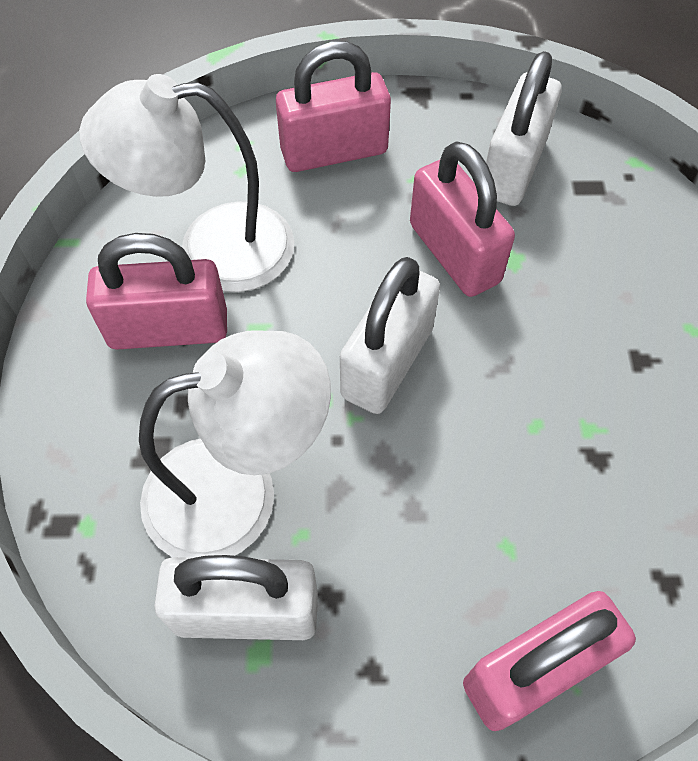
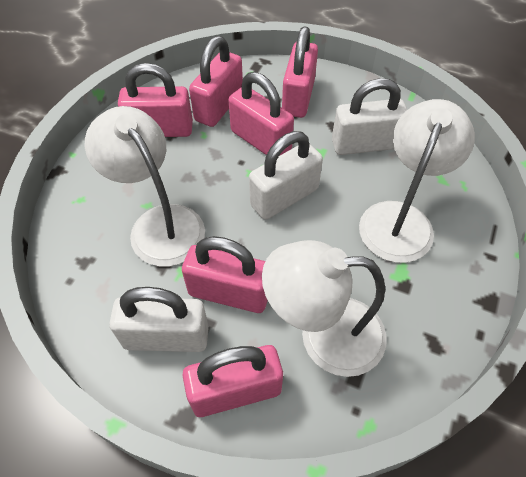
pink padlock: [86,233,227,350] [276,41,391,172] [410,141,515,297] [463,591,636,731] = 4 -> [118,63,193,137] [182,236,268,313] [182,345,283,417] [189,36,243,127] [229,72,294,156] [282,26,318,118] = 6
white lamp: [79,74,294,292] [139,330,331,558] = 2 -> [85,106,205,266] [262,240,387,377] [359,99,475,263] = 3

